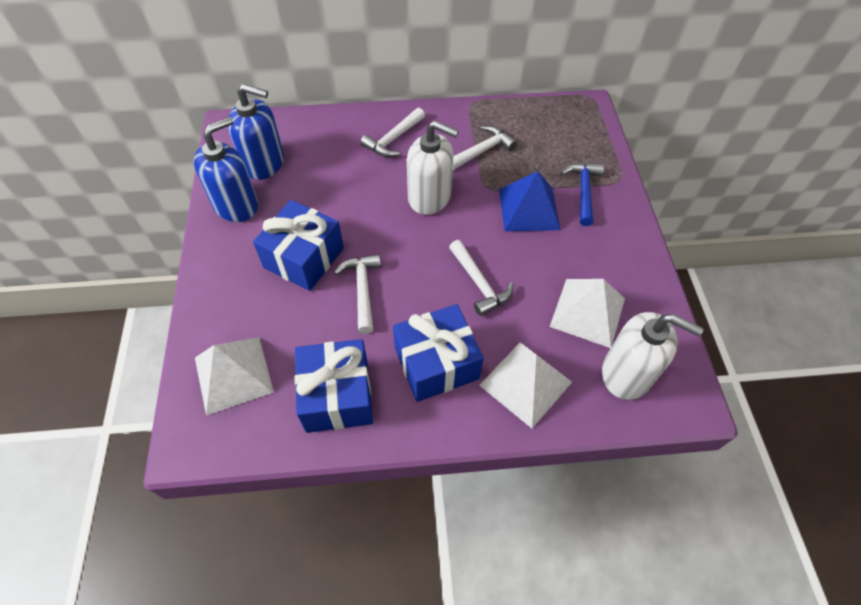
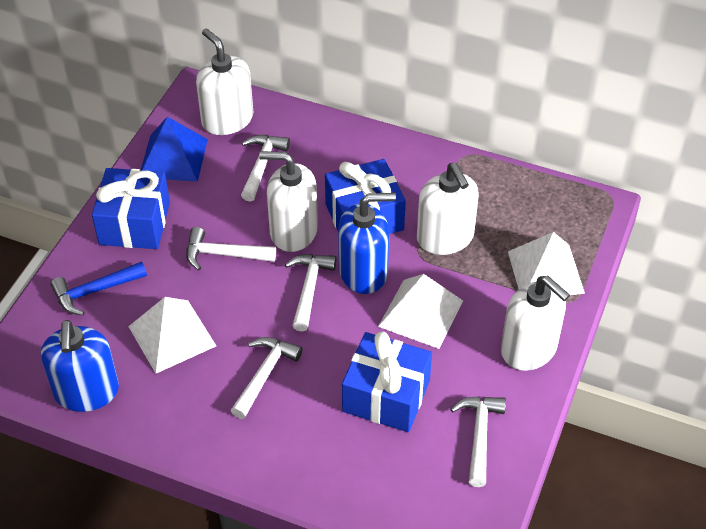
white hammer: [334,254,381,334] [360,108,425,157] [449,240,513,316] [453,126,517,170] = 4 -> [186,227,276,270] [231,337,303,419] [241,135,290,202] [285,254,336,332] [450,397,506,487] = 5
white soap dispenser: [407,120,459,215] [602,312,704,400] = 2 -> [196,28,253,135] [259,151,318,252] [417,163,479,255] [501,275,570,371] = 4

